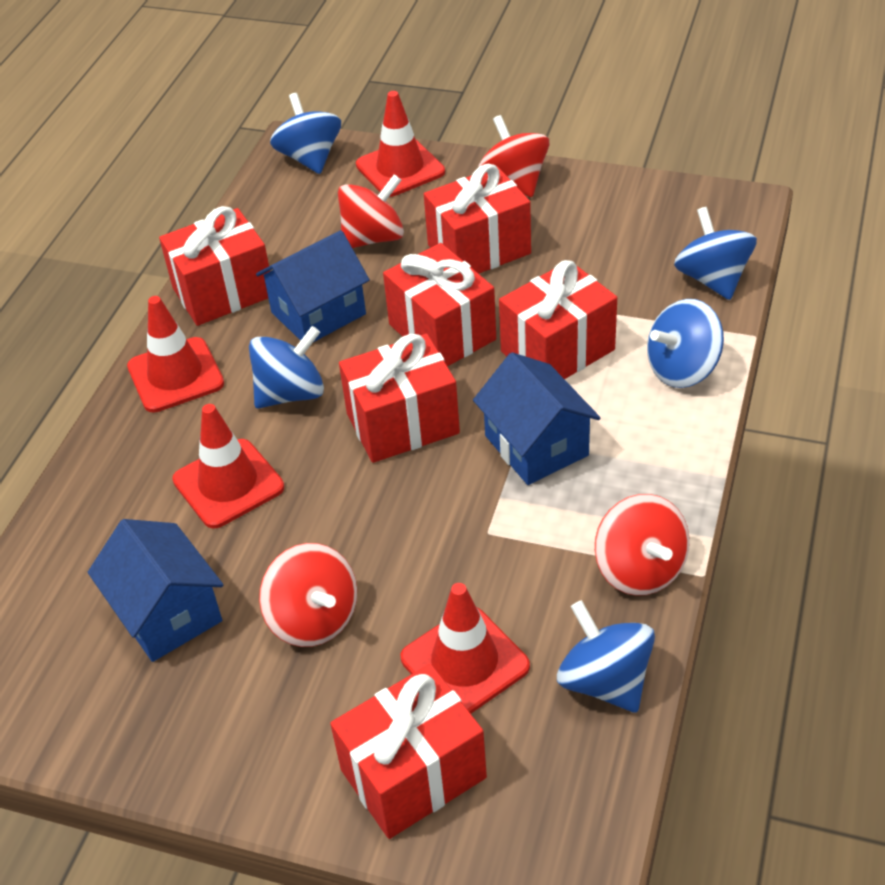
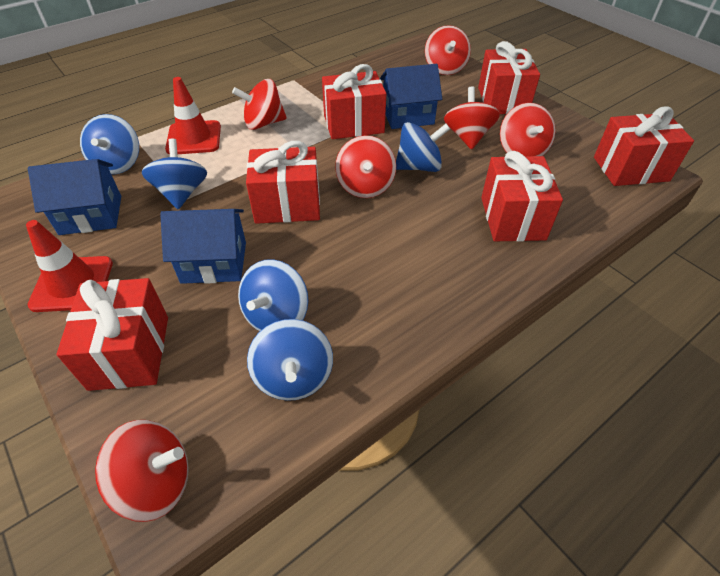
red spinning top: [259,543,357,647] [338,174,404,248] [479,115,549,197] [595,494,690,596] = 4 -> [95,420,189,522] [232,79,287,130] [335,135,396,198] [425,25,471,75] [444,86,500,150] [500,103,556,156] = 6
red traffic cone: [127,296,224,413] [172,404,284,529] [356,91,445,197] [401,583,530,714] = 4 -> [26,220,113,312] [165,77,221,154] = 2

